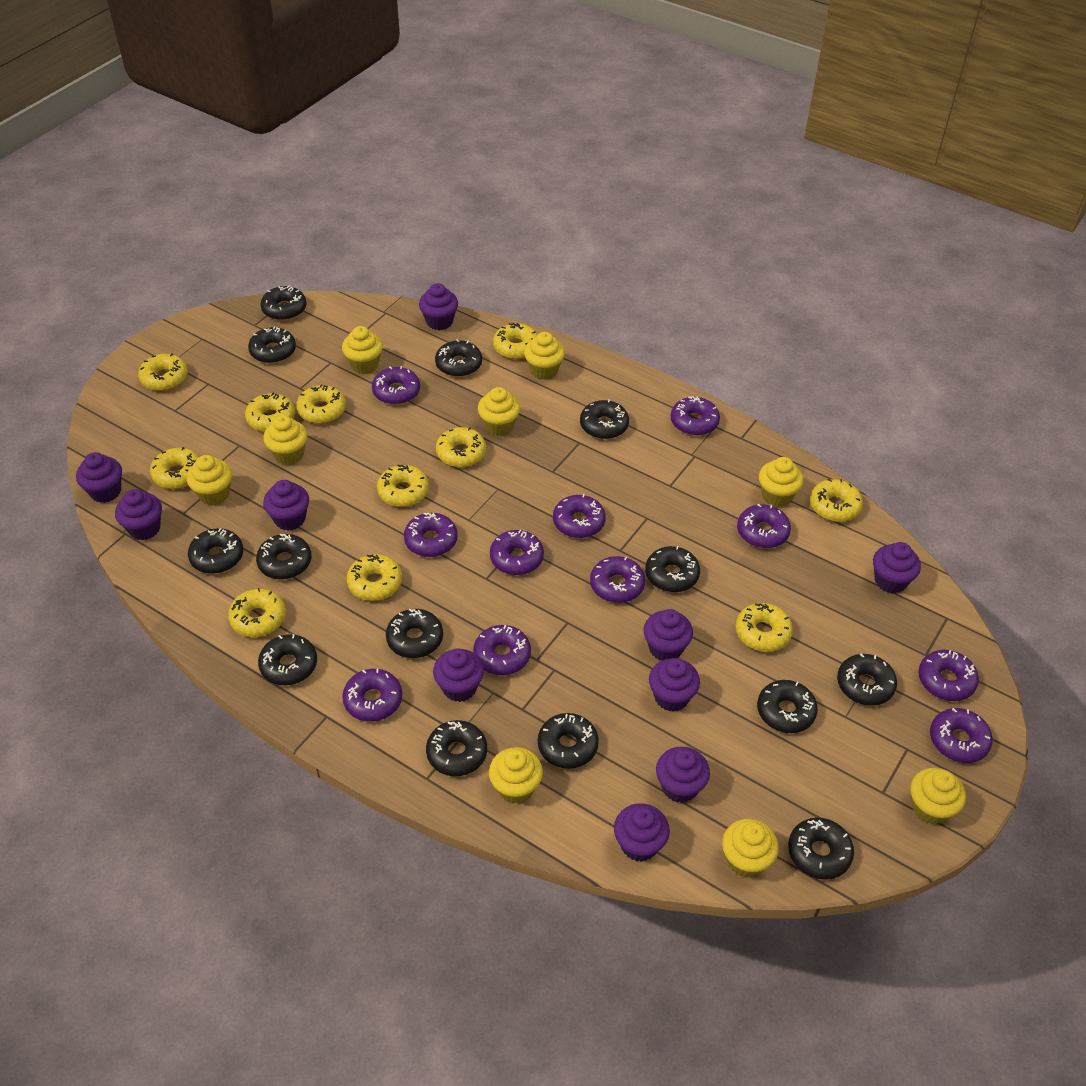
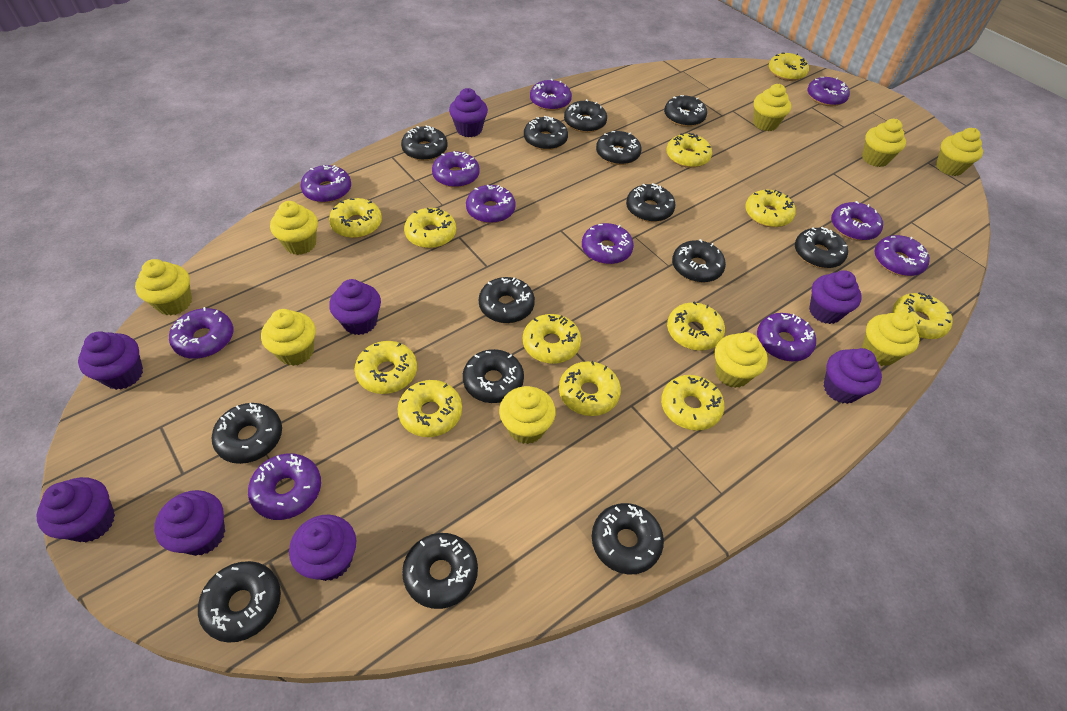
purple cupcake: [76,452,122,503] [115,489,162,540] [263,480,309,530] [419,283,458,330] [433,648,484,702] [614,803,670,862] [644,609,693,660] [649,658,700,712] [656,747,710,803] [873,542,921,594] = 10 -> [37,477,115,542] [78,331,143,390] [154,490,225,556] [289,514,356,581] [329,279,381,335] [449,88,488,137] [809,270,862,324] [823,348,882,404] = 8
yellow donut: [138,353,188,391] [150,447,199,489] [228,588,286,637] [245,393,295,432] [296,384,346,424] [347,554,402,601] [377,464,429,507] [436,427,486,467] [493,323,538,359] [735,603,793,652] [810,479,863,522] = 11 -> [329,198,382,238] [355,341,417,394] [398,380,462,437] [404,208,456,248] [523,314,581,364] [559,361,621,416] [661,375,724,431] [667,133,712,168] [667,301,725,351] [745,189,796,228] [769,53,809,81] [893,292,953,339] = 12

